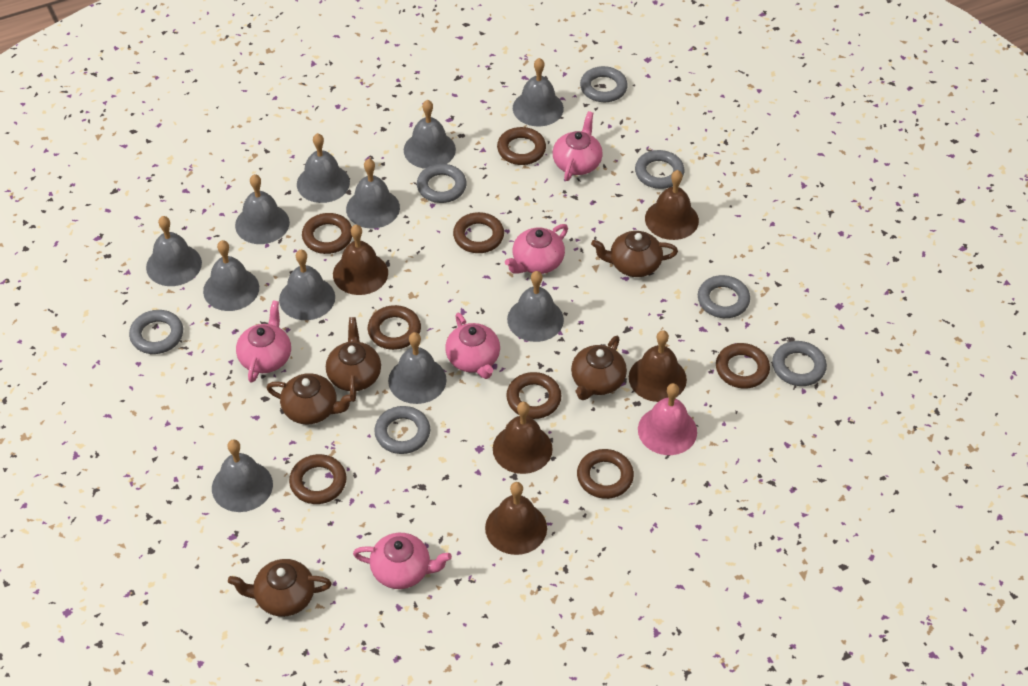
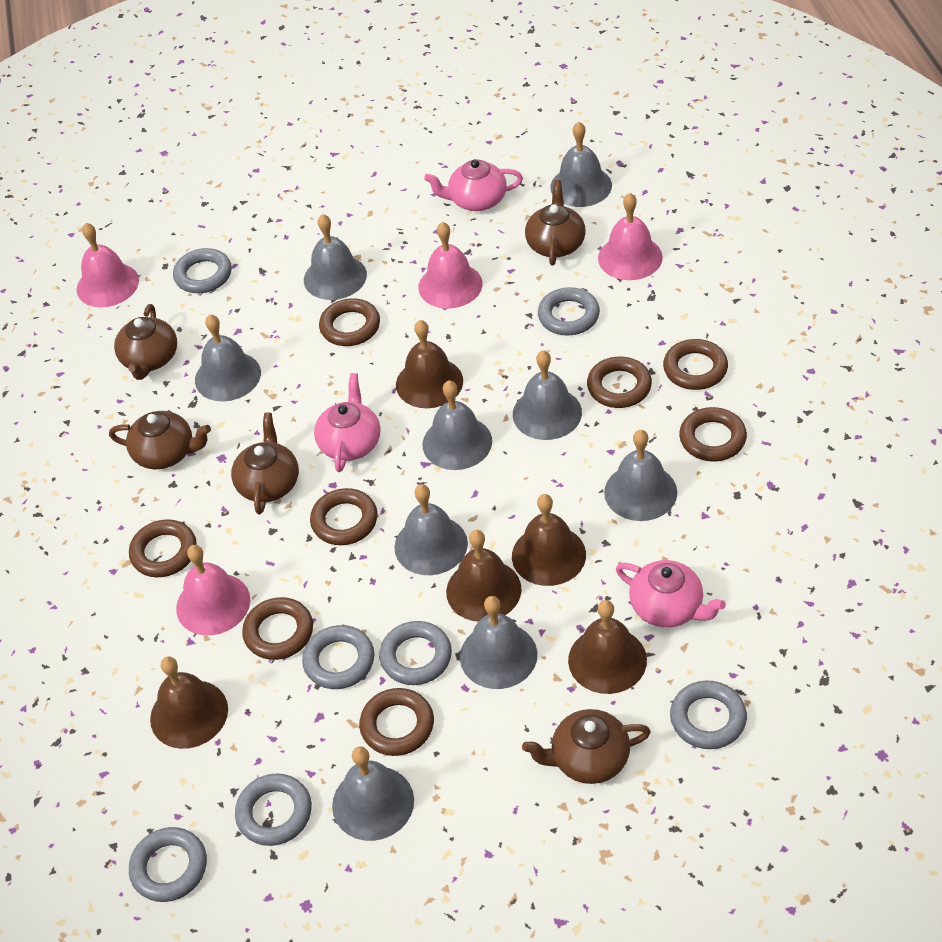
grey bell: [146,216,202,286] [203,240,259,311] [212,439,273,512] [235,174,290,244] [279,250,335,320] [297,133,350,203] [346,159,400,229] [388,332,447,404] [404,100,456,169] [507,271,564,342] [513,58,564,127] = 11 -> [195,314,261,402] [304,214,367,300] [332,746,414,841] [394,484,468,575] [422,381,492,470] [460,596,537,689] [513,350,582,440] [550,122,612,207] [604,430,677,521] = 9
pink bell: [638,383,697,455] = 1 -> [77,223,139,307] [176,545,250,635] [418,222,483,309] [598,193,663,280] = 4
pink teapot: [236,300,291,383] [353,533,452,589] [445,313,500,379] [505,224,568,274] [553,111,603,181] = 5 -> [314,373,381,472] [424,159,523,211] [616,560,726,627] = 3

